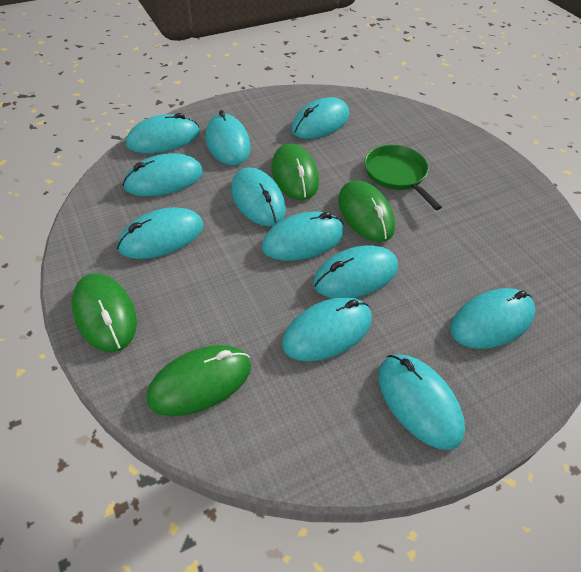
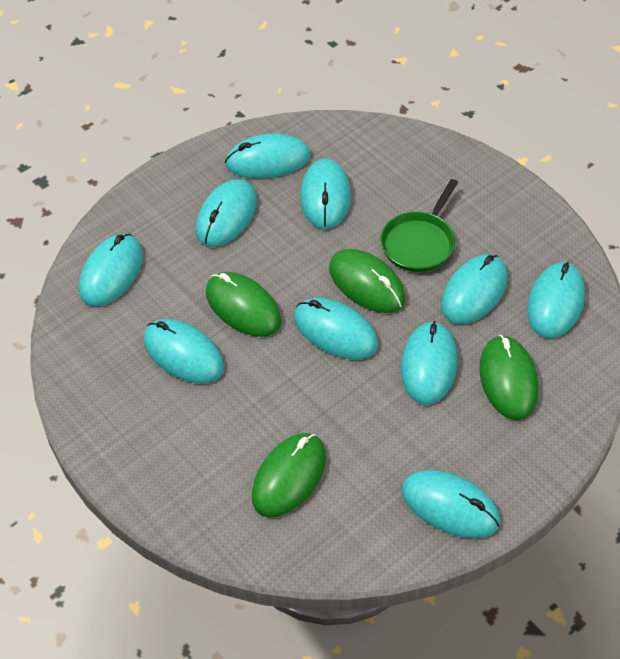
turquoise mouse: [117,207,203,259] [123,153,203,196] [126,113,200,153] [206,110,251,165] [231,167,286,226] [262,212,344,261] [282,297,372,361] [291,97,349,139] [313,245,398,298] [378,354,465,450] [450,288,536,349] = 11 -> [79,234,143,306] [143,319,224,383] [196,179,257,247] [225,133,311,178] [294,298,378,359] [300,159,351,229] [401,321,457,405] [402,470,500,538] [441,254,508,324] [527,262,585,338] = 10

